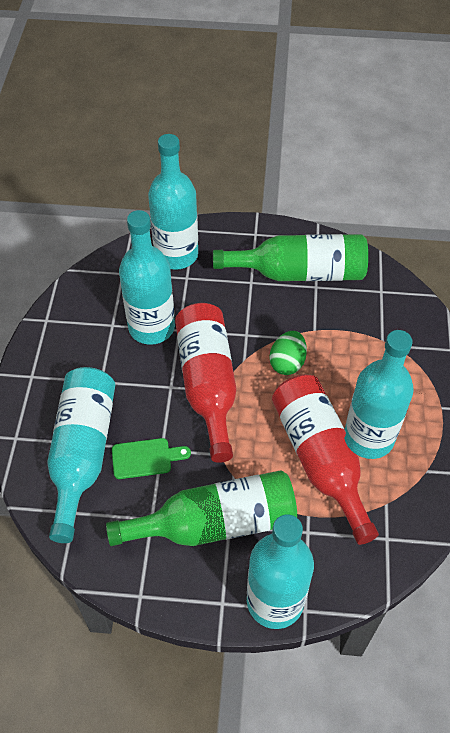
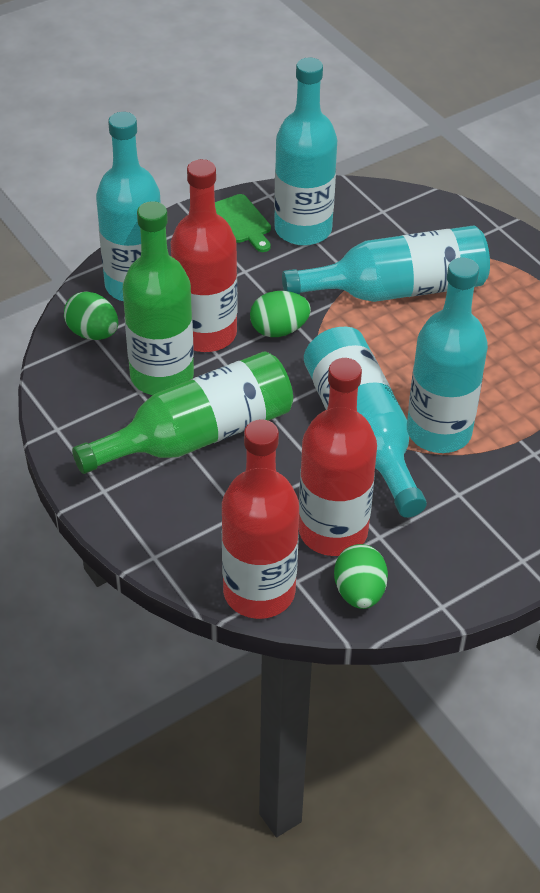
green egg: [269,331,307,375] = 1 -> [64,291,118,340] [250,291,311,337] [334,544,388,609] = 3
red bottle: [175,303,236,463] [272,374,379,545] = 2 -> [171,159,237,352] [222,419,299,619] [299,358,377,556] = 3

